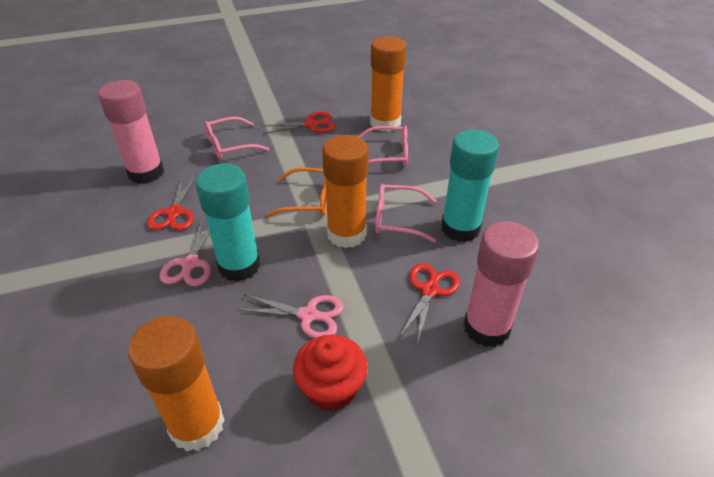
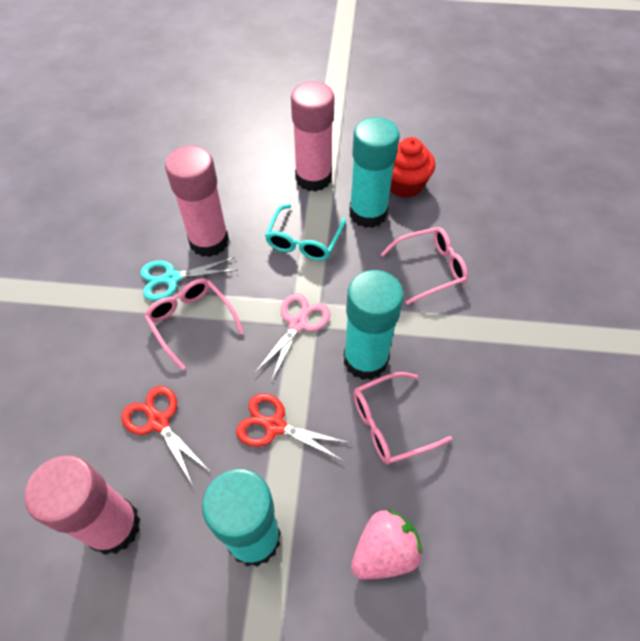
orange glasses: [267,167,327,217] = 1 -> none = 0
orange glue stick: [128,316,224,451] [322,135,369,248] [370,36,406,132] = 3 -> none = 0
pink glue stick: [98,80,164,184] [463,221,539,347] = 2 -> [24,455,141,555] [165,145,229,257] [291,81,335,192] = 3
pink scissors: [160,219,211,286] [237,294,344,338] = 2 -> [254,294,331,382] = 1
pink strawberry: none = 0 -> [351,509,423,580] = 1
red scissors: [147,175,196,230] [261,111,335,134] [398,263,460,345] = 3 -> [121,386,209,484] [236,394,351,461] = 2
turquoise glasses: none = 0 -> [265,204,346,261] = 1
turquoise glue stick: [195,164,260,282] [441,130,499,242] = 2 -> [202,469,281,567] [343,270,404,380] [349,117,400,228] = 3
turquoise scissors: none = 0 -> [140,257,237,301] = 1

